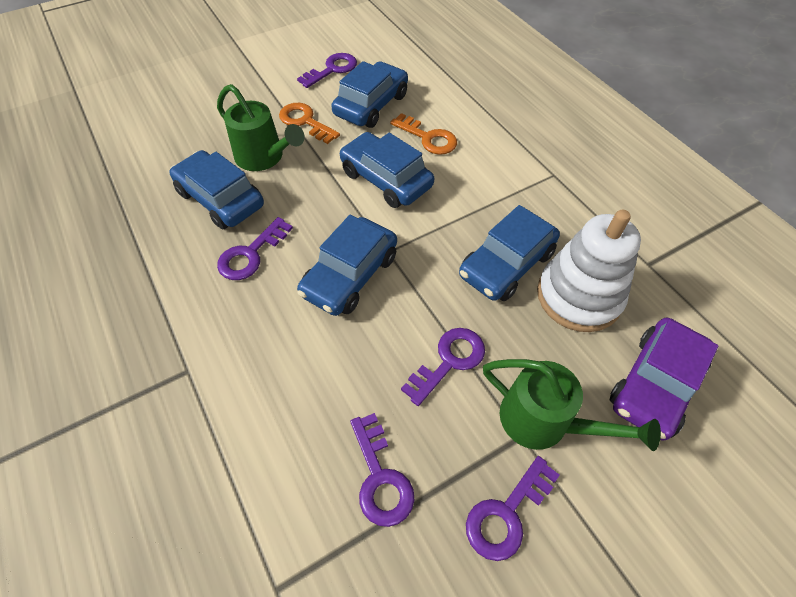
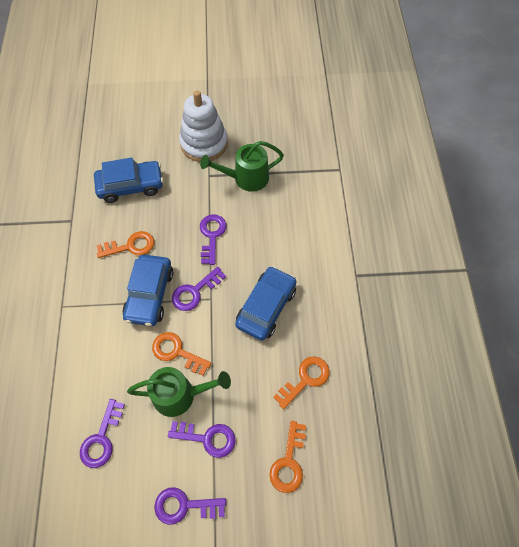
blue car: [169,150,264,229] [297,215,397,316] [331,61,408,128] [339,132,434,208] [459,205,560,301] = 5 -> [94,158,163,203] [123,255,173,326] [235,266,297,341] = 3
orange key: [279,103,340,144] [390,113,457,155] = 2 -> [97,231,154,258] [152,332,211,376] [270,421,306,493] [273,356,330,409] = 4
purple car: [610,318,719,440] = 1 -> none = 0

